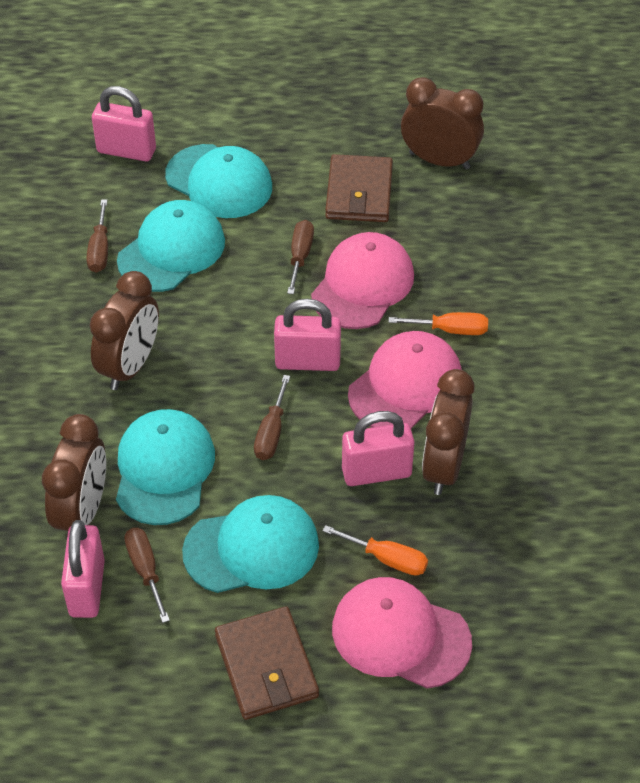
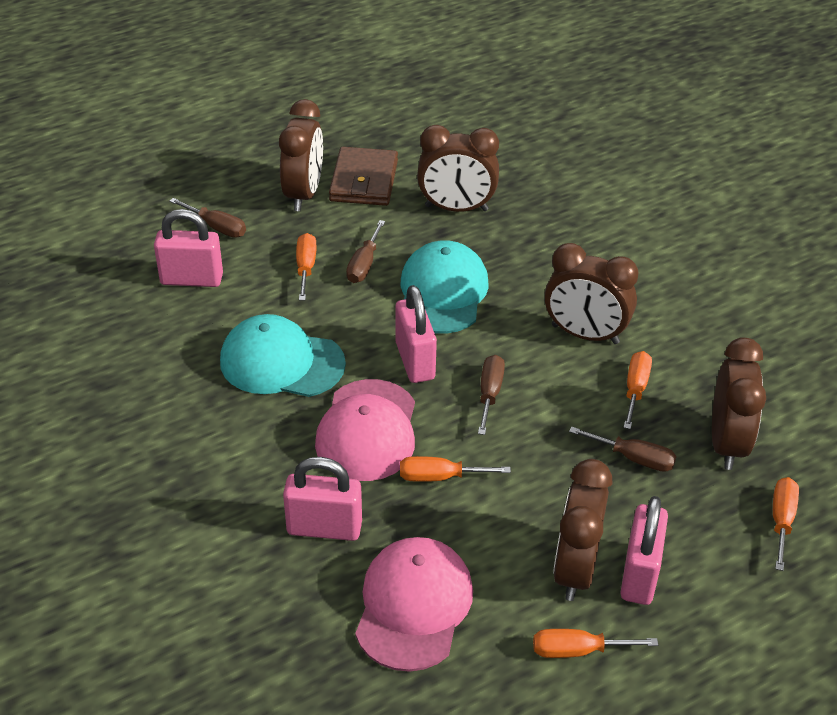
brown clock: [42,414,106,531] [90,271,159,390] [401,77,484,169] [422,369,475,495] = 4 -> [279,99,323,211] [417,125,499,212] [545,243,639,344] [553,459,612,601] [712,337,766,470] = 5
brown wallet: [215,606,319,720] [325,154,393,222] = 2 -> [329,147,398,206] = 1
orange screwdriver: [323,525,428,576] [389,312,488,335] = 2 -> [296,233,317,301] [400,456,511,482] [533,629,658,658] [624,351,652,429] [773,477,799,571] = 5
pink cap: [311,232,414,329] [332,577,472,689] [348,331,462,429] = 3 -> [315,379,415,481] [355,537,473,672] = 2
turquoise cap: [116,409,215,525] [117,200,225,292] [165,144,272,218] [182,495,319,593] = 4 -> [220,314,346,397] [401,240,489,334] = 2

